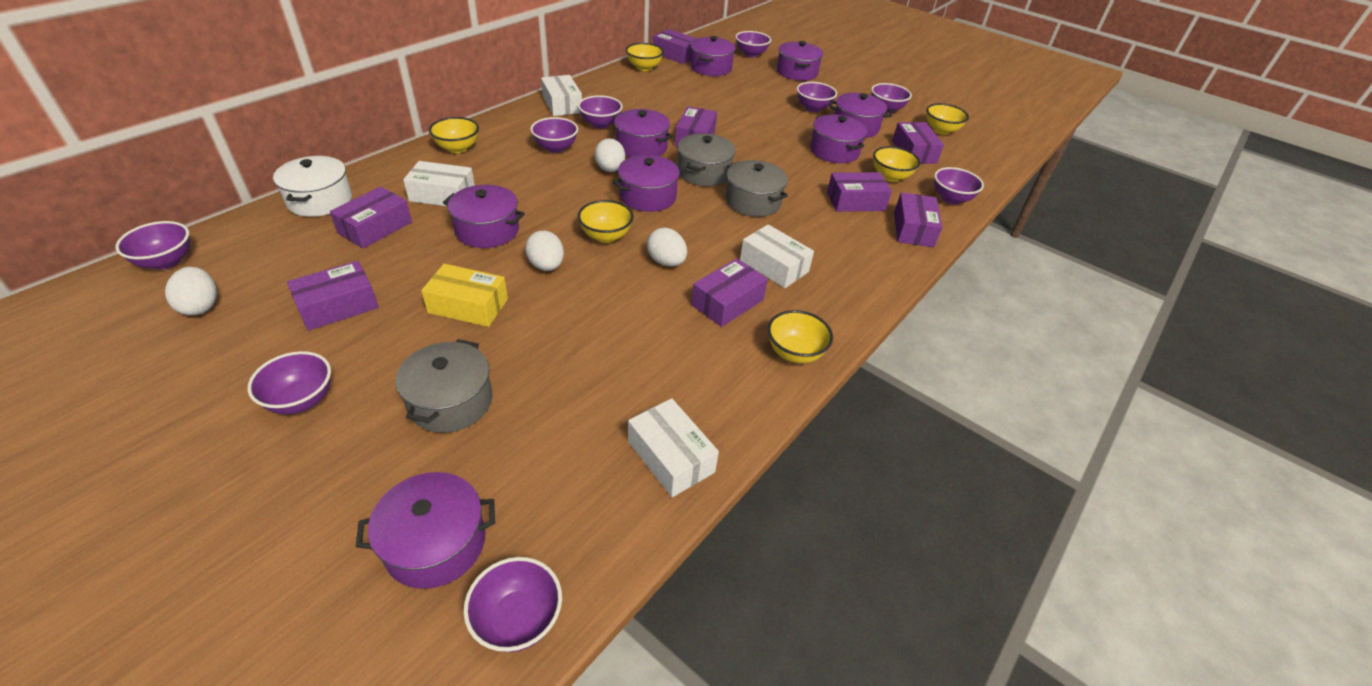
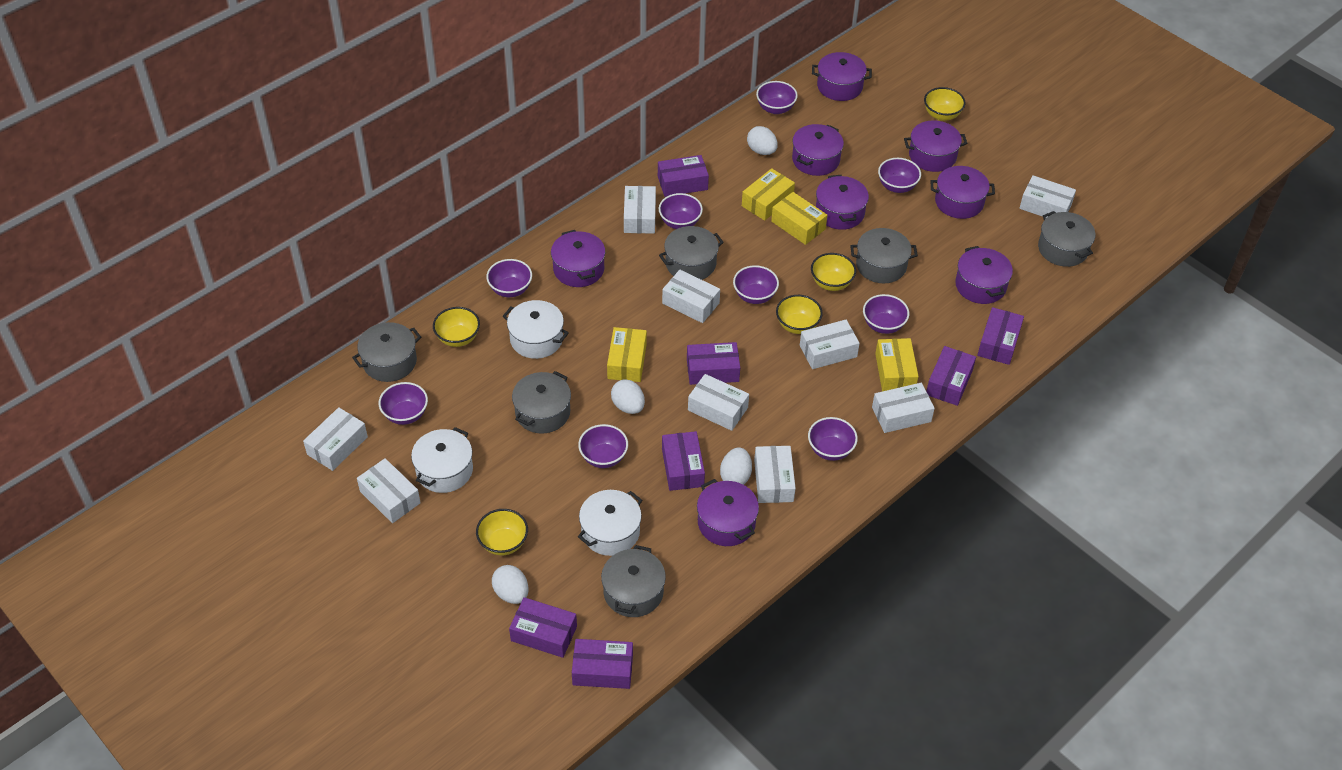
grey pot: [396,339,492,433] [678,133,736,186] [726,160,788,217] = 3 -> [352,322,421,382] [512,371,571,434] [601,545,666,617] [659,226,724,280] [850,228,918,283] [1038,211,1095,267] = 6
purple box: [287,261,379,331] [330,186,412,249] [653,29,697,64] [675,106,717,147] [691,258,768,327] [827,172,892,212] [892,122,944,164] [894,192,942,248] = 8 -> [509,597,577,658] [572,639,633,689] [658,155,709,197] [662,431,705,491] [687,342,740,385] [926,346,976,406] [977,307,1024,365] = 7
white box: [403,161,475,206] [541,75,582,116] [628,398,719,497] [740,224,814,288] = 4 -> [303,407,368,471] [357,458,421,523] [624,186,656,234] [662,270,720,323] [688,374,749,431] [754,446,796,503] [800,320,860,369] [872,383,935,433] [1019,175,1076,218] = 9
white pot: [273,156,352,217] = 1 -> [411,427,473,493] [503,300,569,359] [578,490,642,556] = 3
yellow bowl: [429,117,479,153] [578,200,634,243] [626,43,664,71] [768,310,833,363] [873,146,920,182] [926,103,969,135] = 6 -> [433,307,480,347] [476,509,528,556] [776,295,823,334] [811,253,856,291] [924,87,965,121] = 5
yellow box: [421,264,508,327] = 1 -> [607,327,647,382] [742,168,795,221] [771,192,827,245] [875,338,919,391] = 4

